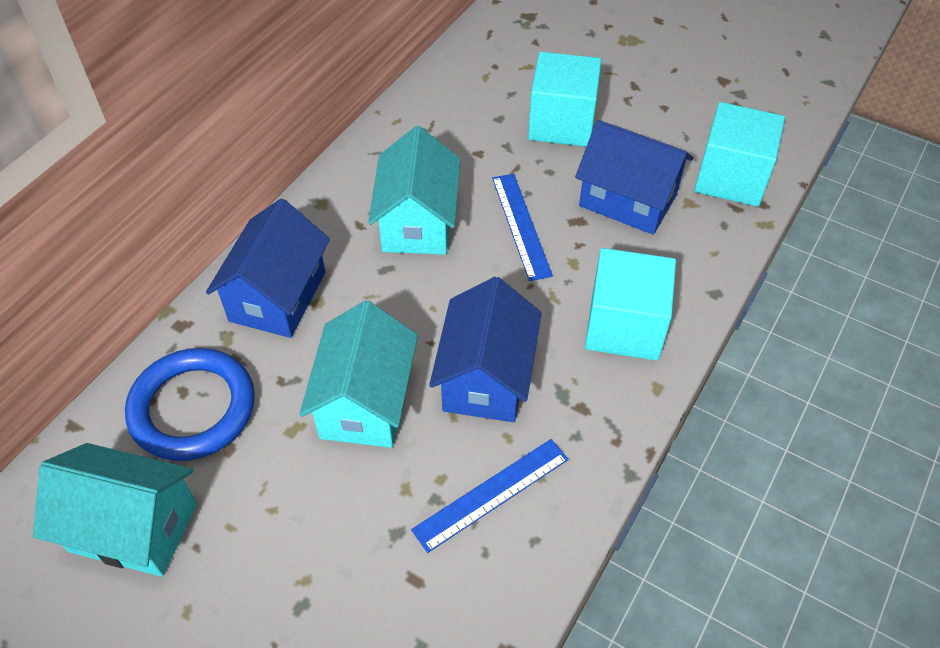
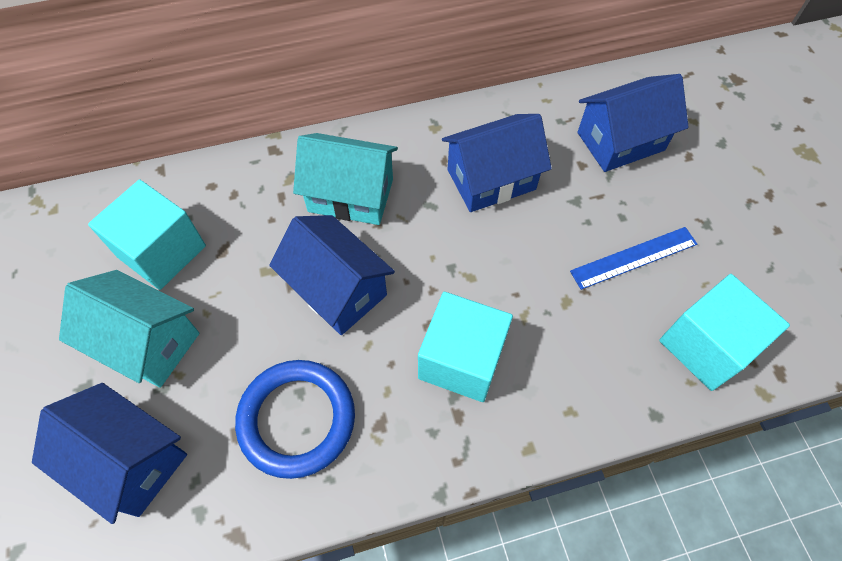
blue house: [206,199,330,338] [429,277,542,422] [575,120,693,235] = 3 -> [32,383,187,524] [269,215,395,335] [442,114,552,212] [577,74,689,172] = 4
blue ruler: [411,439,569,553] [492,174,553,281] = 2 -> [570,227,697,290] = 1
turquoise house: [33,443,197,577] [299,301,418,448] [368,126,461,255] = 3 -> [59,270,199,388] [293,133,398,225] = 2

